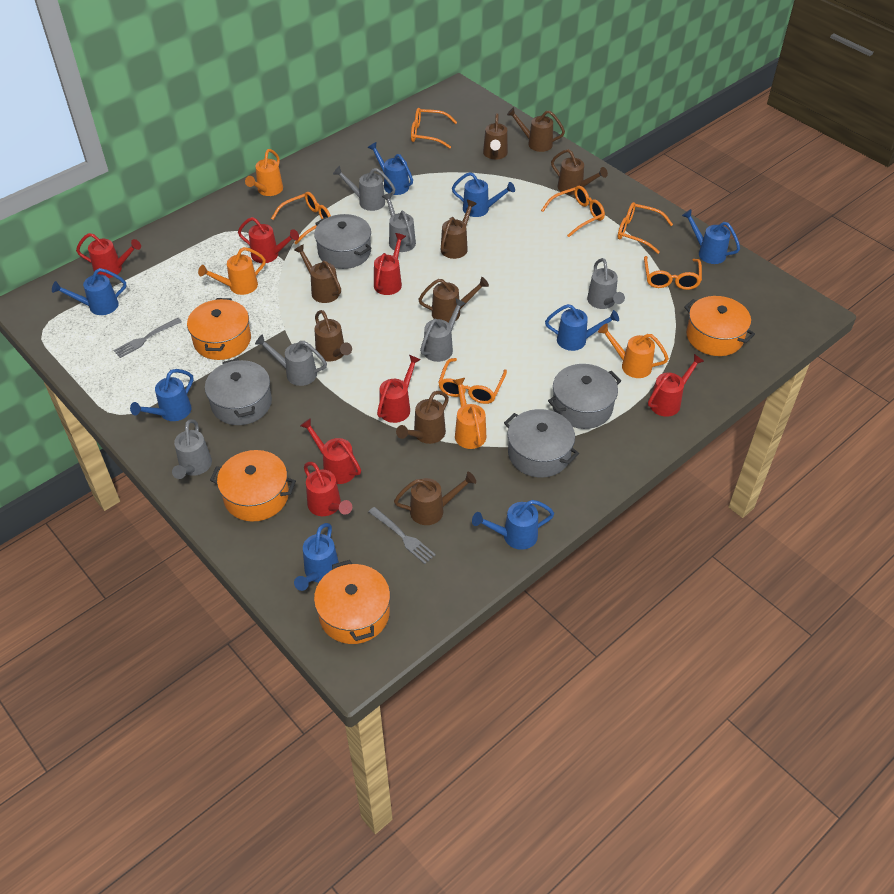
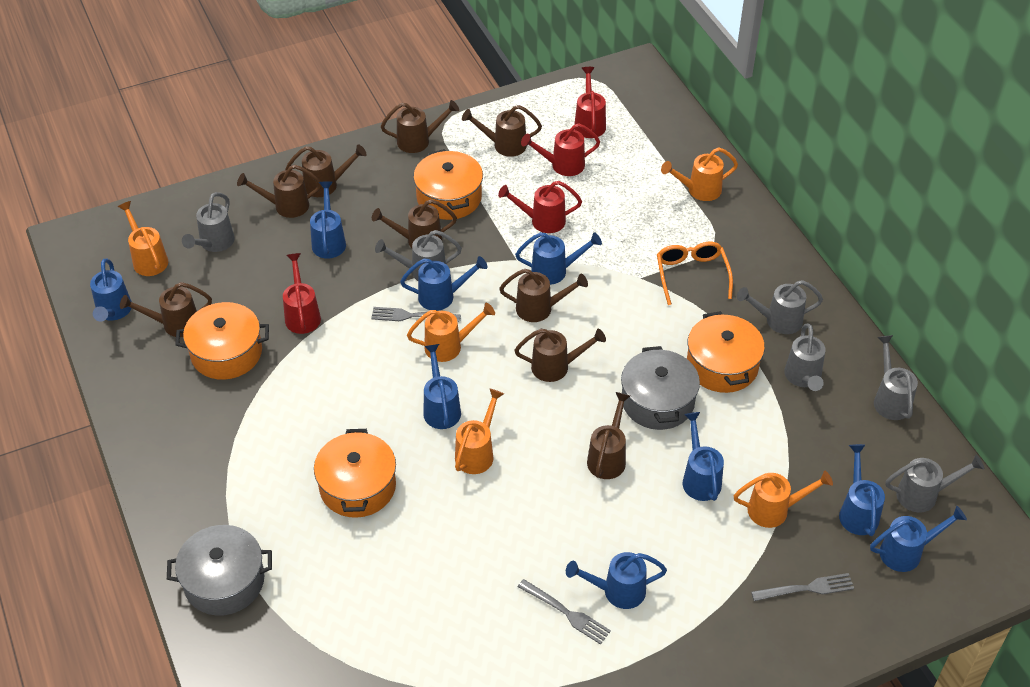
blue watering can: [52,268,126,315] [130,369,193,421] [294,523,339,591] [368,142,413,195] [452,172,515,217] [472,500,554,550] [545,304,619,351] [682,209,740,264] = 8 -> [90,259,132,322] [310,181,346,259] [400,256,488,311] [423,344,461,429] [515,232,602,285] [566,552,667,609] [683,412,724,501] [839,444,885,536] [870,506,967,572] = 9
grey fork: [113,318,182,358] [368,507,436,564] = 2 -> [371,307,461,322] [518,579,611,645] [751,573,854,601] = 3
grey pot: [205,358,272,425] [314,214,371,269] [504,409,579,478] [548,364,621,429] = 4 -> [167,525,272,616] [621,346,700,430] = 2
orange glasses: [271,192,331,244] [411,108,457,149] [438,358,507,404] [541,186,605,237] [618,202,673,254] [644,256,702,290] = 6 -> [657,242,733,305] = 1
orange watering can: [198,247,266,295] [245,149,283,196] [452,378,486,449] [598,324,669,378] = 4 -> [117,201,168,276] [407,303,495,362] [455,388,504,474] [661,147,738,201] [734,471,833,528] = 5
red watering can: [76,233,141,278] [238,217,299,263] [300,418,361,484] [304,462,352,516] [374,233,406,295] [377,355,421,423] [648,354,704,417] = 7 -> [283,253,321,334] [498,181,582,233] [521,123,600,176] [574,67,606,138] = 4

